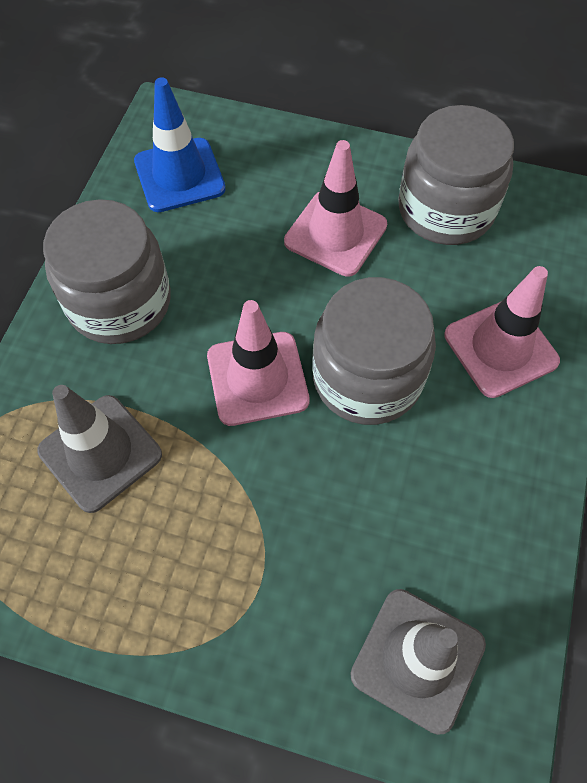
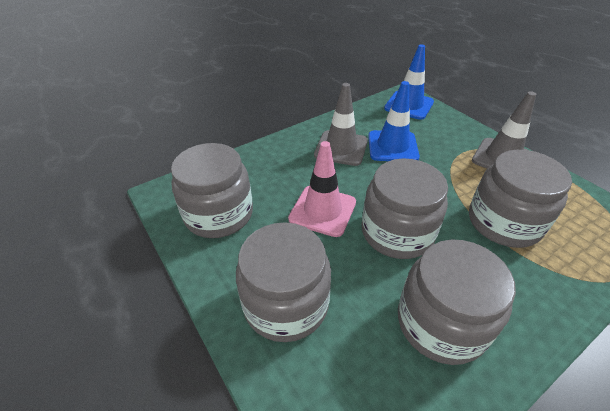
blue traffic cone: [134,77,226,212] = 1 -> [368,81,420,161] [384,44,434,120] = 2
grey jar: [43,199,171,344] [312,277,436,425] [398,105,514,245] = 3 -> [171,143,253,238] [236,222,331,342] [362,159,448,259] [398,239,516,365] [469,150,572,248] = 5
pink traffic cone: [207,300,310,426] [284,140,387,277] [444,266,560,398] = 3 -> [288,141,356,237] = 1

